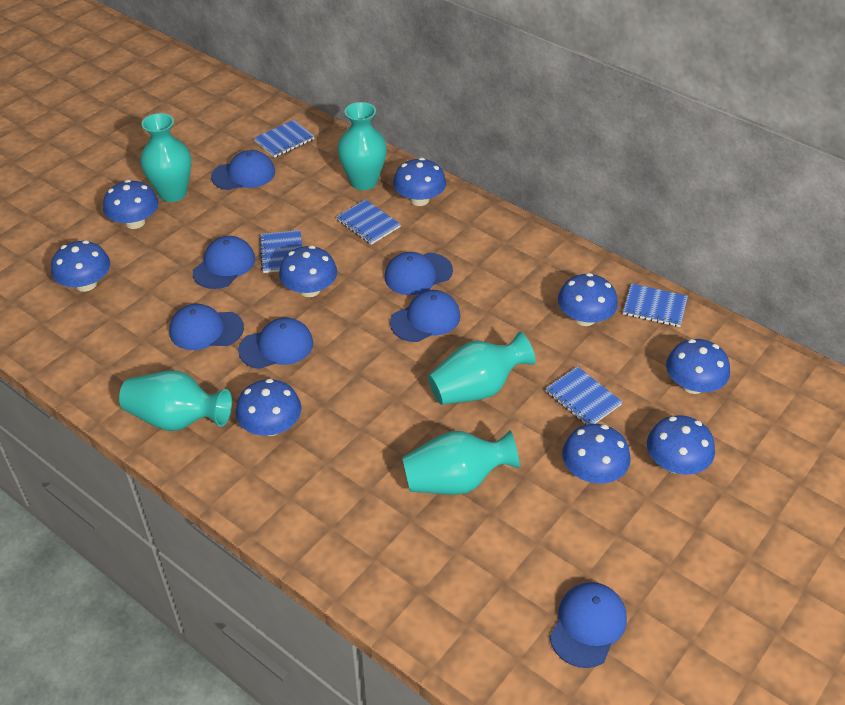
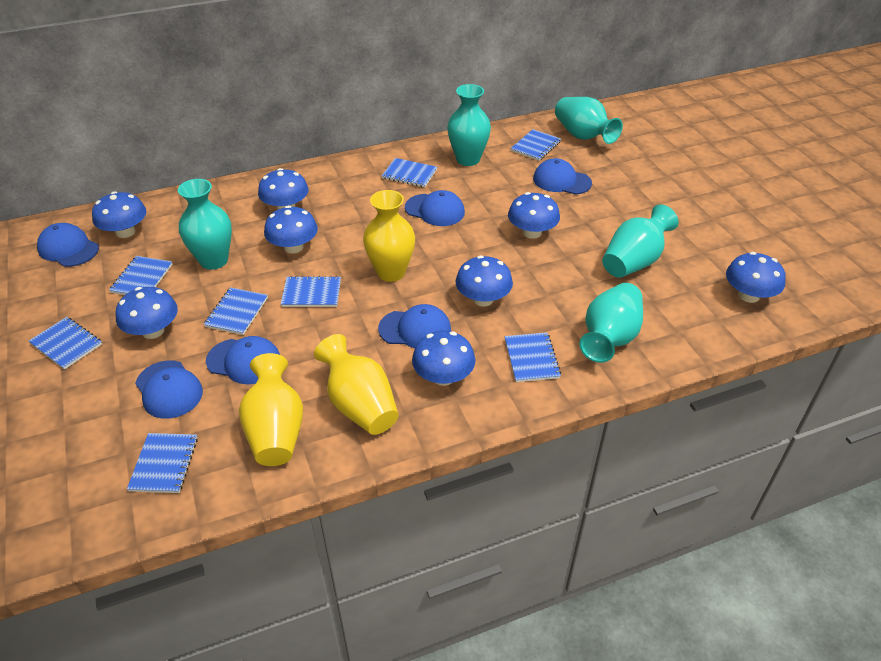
blue cap: [169,304,244,350] [193,236,255,289] [211,150,275,190] [238,318,313,369] [384,252,453,295] [390,290,460,342] [550,582,627,668] = 7 -> [37,223,99,267] [135,360,203,419] [206,336,280,384] [378,304,451,348] [405,190,465,226] [533,158,592,195] = 6
blue mushroom: [51,240,110,292] [103,180,159,229] [236,379,301,436] [279,246,337,297] [393,158,446,206] [558,273,618,326] [562,424,631,483] [647,415,715,475] [666,339,730,394] = 9 -> [92,191,147,238] [115,287,178,339] [258,168,309,210] [264,206,318,254] [412,331,475,386] [456,255,513,306] [508,192,560,239] [726,252,786,303] = 8
blue notebook: [254,120,315,158] [259,230,302,273] [336,199,401,245] [545,366,622,425] [623,283,688,327] = 5 -> [29,317,102,370] [109,256,173,295] [127,433,198,493] [204,287,268,335] [281,276,341,307] [382,158,437,187] [505,332,561,382] [511,129,561,161] = 8
yellow vase: none = 0 -> [239,353,303,466] [314,334,399,435] [363,190,415,282] = 3

